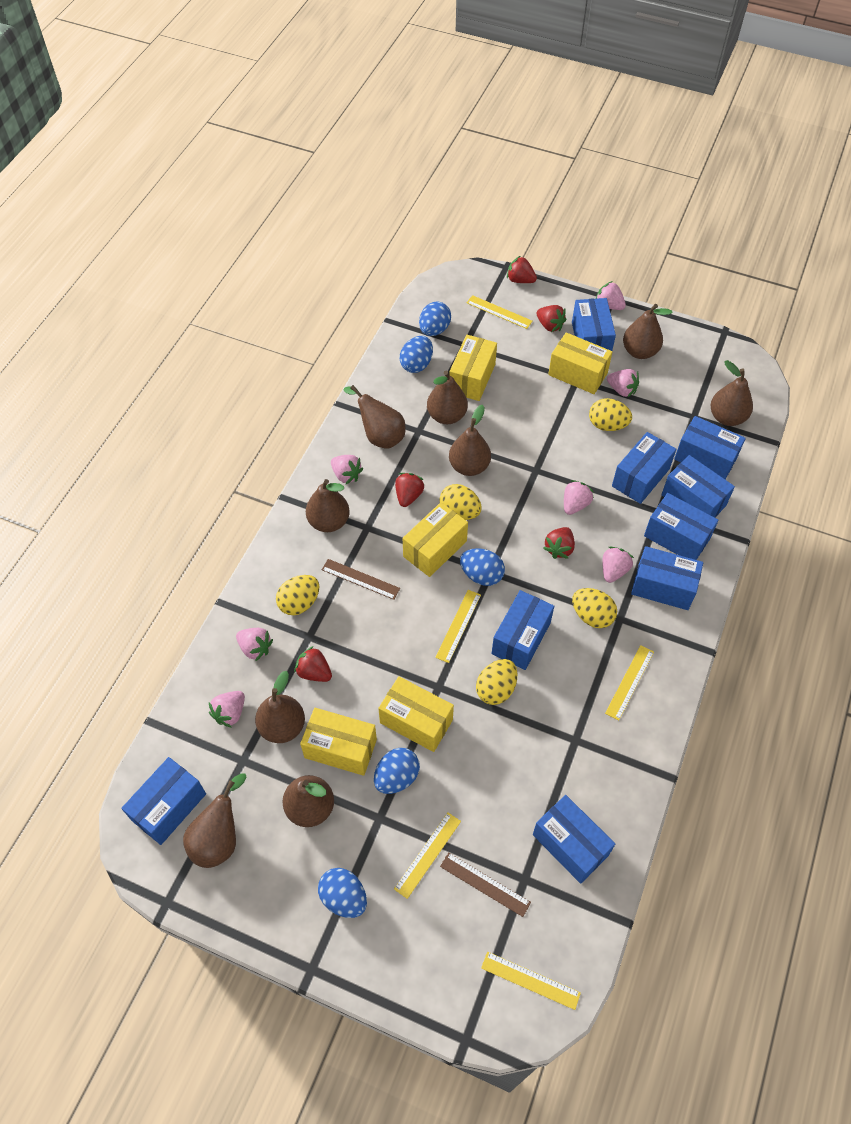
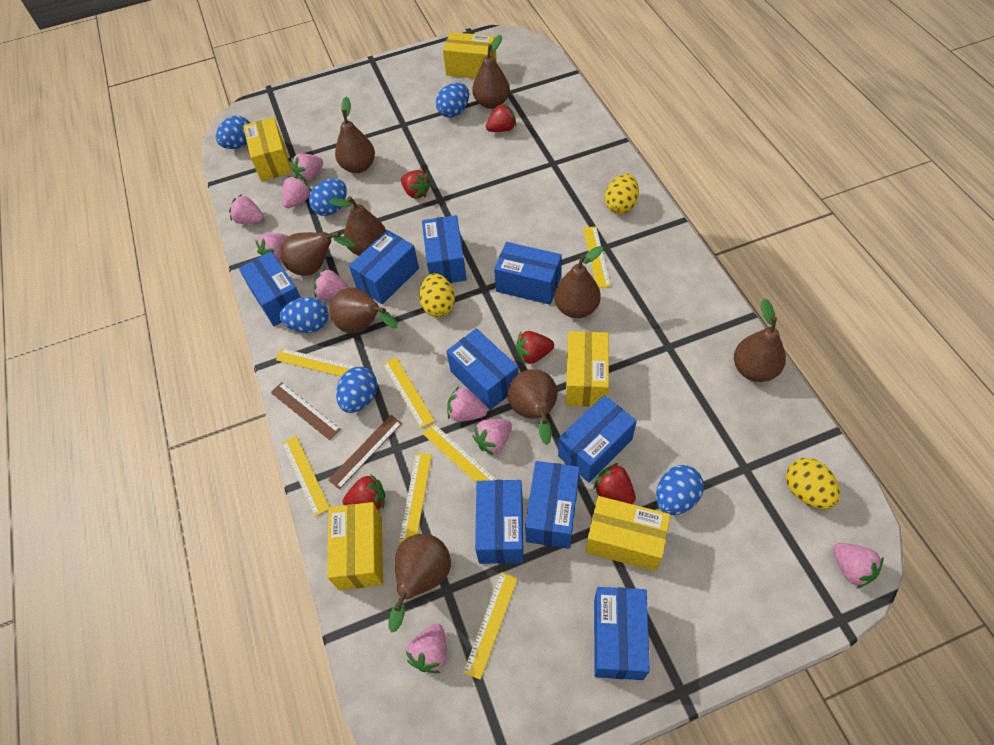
blue egg: [318,868,367,918] [374,748,420,794] [400,336,433,373] [419,301,451,336] [460,548,505,586] = 5 -> [216,116,250,149] [280,297,328,333] [309,178,347,216] [336,367,377,413] [436,83,469,118] [656,465,704,515] = 6
pink strawberry: [209,691,245,728] [236,628,273,662] [331,455,363,484] [564,480,594,515] [596,281,626,310] [603,546,634,583] [607,369,639,398] = 7 -> [229,194,264,224] [255,233,288,261] [282,176,312,208] [291,153,323,181] [314,268,349,300] [406,623,447,673] [447,386,487,422] [473,419,512,456] [833,543,883,588] = 9
yellow egg: [276,575,319,615] [440,484,482,520] [476,659,517,705] [572,588,617,628] [589,398,632,431] = 5 -> [419,273,455,318] [605,174,639,214] [786,458,840,509] = 3
yellow ruler: [394,813,461,899] [435,590,481,663] [467,295,533,329] [481,952,581,1010] [605,645,654,721] = 5 -> [276,348,357,377] [282,436,329,517] [383,357,434,428] [399,453,432,542] [423,424,497,482] [463,572,518,680] [583,226,611,288] = 7

